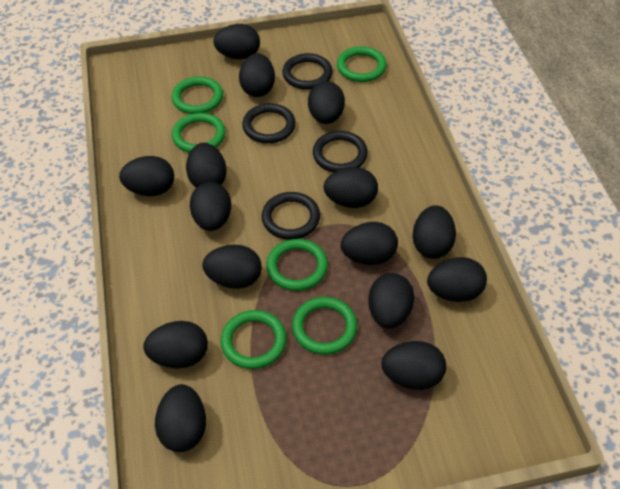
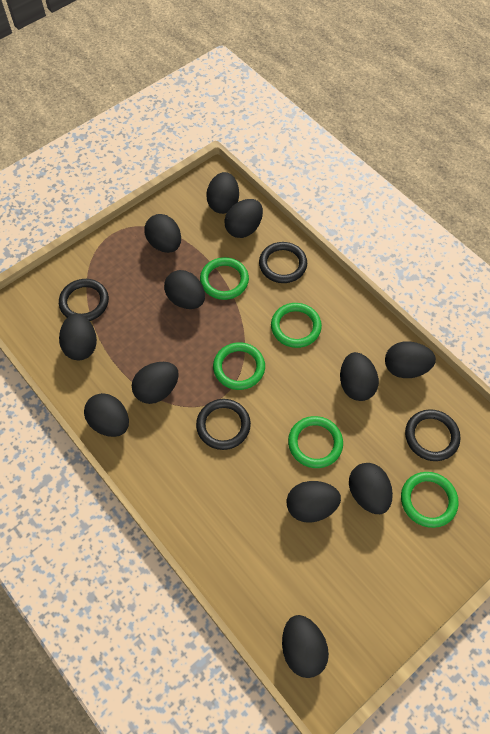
black egg: [119,156,174,196] [143,321,208,369] [155,384,206,452] [186,143,227,188] [190,182,231,231] [202,245,262,289] [213,24,260,59] [239,53,275,97] [308,81,345,124] [323,167,378,208] [341,222,398,265] [368,273,414,329] [381,341,446,390] [412,205,456,259] [427,257,487,302] = 15 -> [59,314,97,360] [84,393,129,437] [132,362,179,404] [144,214,181,253] [164,270,205,309] [206,172,239,214] [224,199,263,238] [282,615,329,678] [287,481,341,523] [340,352,379,401] [349,463,393,514] [385,341,436,378] = 12
green ring: [172,77,223,114] [172,113,226,153] [221,310,287,369] [266,239,328,291] [292,297,357,355] [337,46,387,82] = 6 -> [200,257,249,300] [213,342,265,390] [271,303,322,348] [288,416,343,468] [401,472,459,528] = 5

